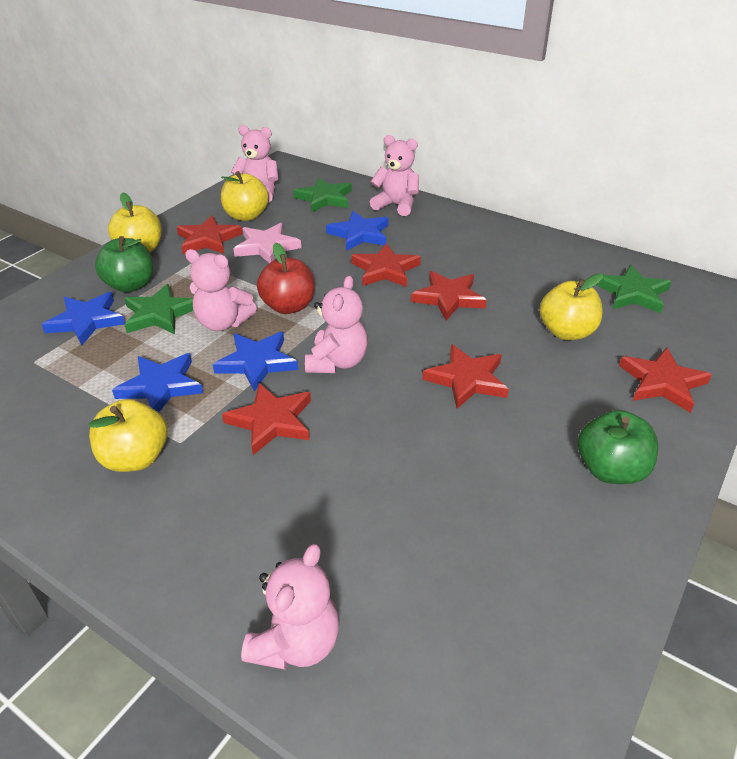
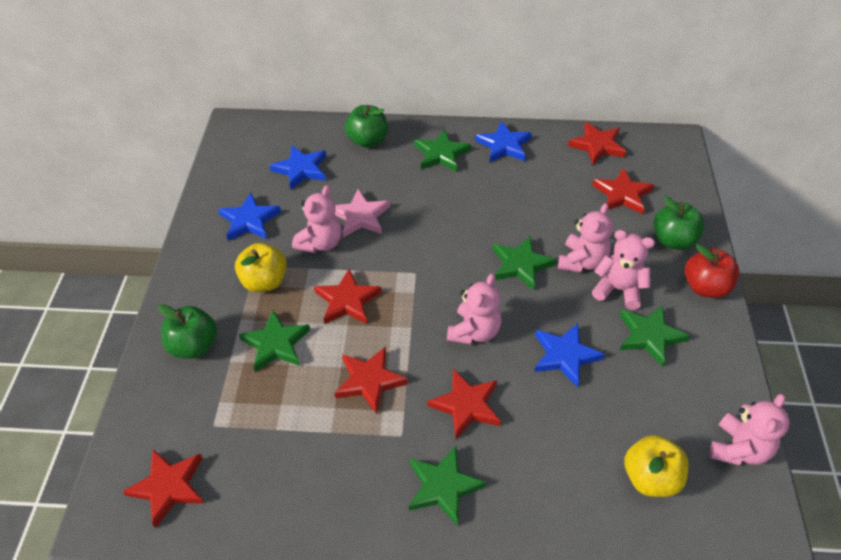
green apple: [95,236,153,293] [578,410,658,484] = 2 -> [158,304,217,359] [345,105,388,148] [653,196,705,250] = 3
green star: [124,284,193,334] [293,178,352,212] [596,265,672,313] = 3 -> [239,310,310,372] [409,446,486,526] [414,129,471,172] [492,236,556,290] [620,305,690,367] = 5
yellow apple: [89,399,168,472] [108,192,161,252] [221,171,269,221] [540,273,603,340] = 4 -> [235,243,287,292] [624,435,689,497] = 2

